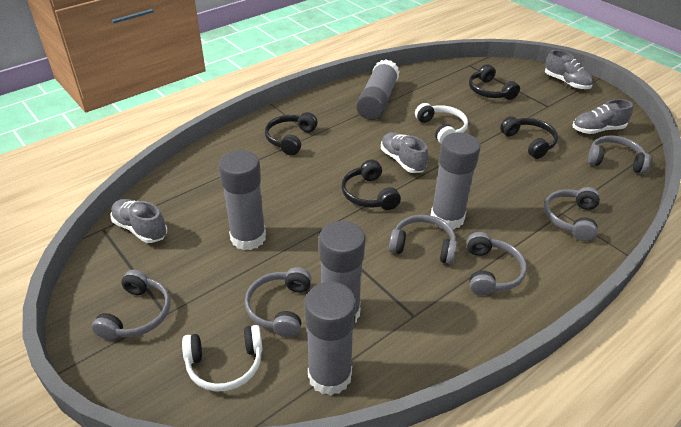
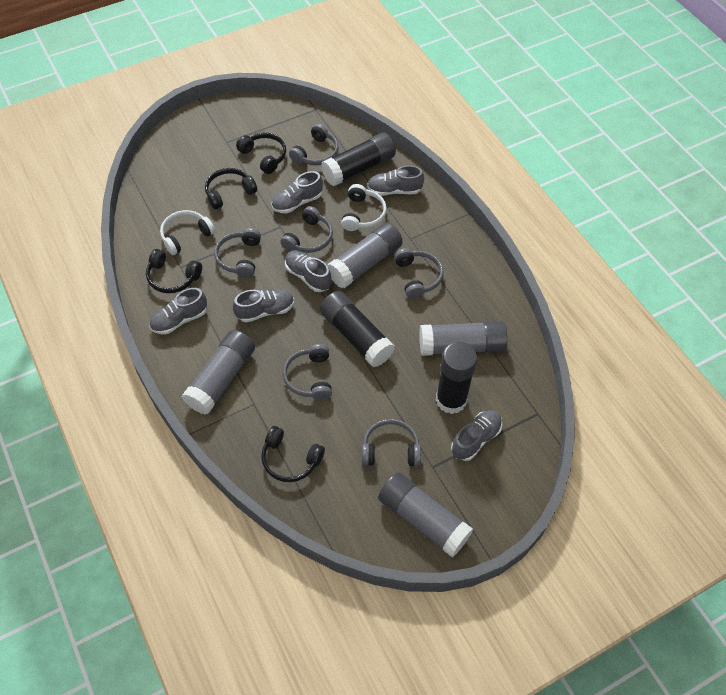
black glue stick: none = 0 -> [320,291,395,367] [321,132,396,186] [436,342,477,414] = 3
grey glue stick: [219,150,266,250] [305,282,356,396] [319,221,365,323] [356,59,400,120] [430,132,481,230] = 5 -> [182,330,255,415] [327,222,403,288] [378,472,473,557] [419,321,507,356] = 4
grey shoe: [111,199,167,243] [381,132,429,173] [545,50,593,89] [573,99,633,134] = 4 -> [149,288,207,335] [233,290,294,323] [272,171,323,213] [285,250,331,292] [367,165,424,196] [451,410,502,461] = 6

